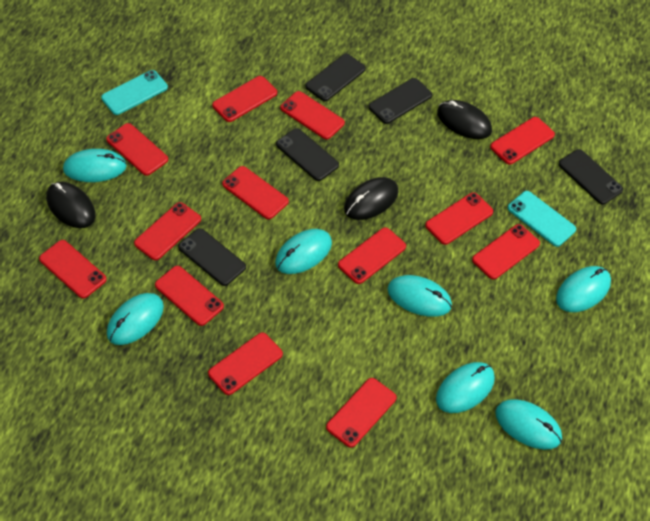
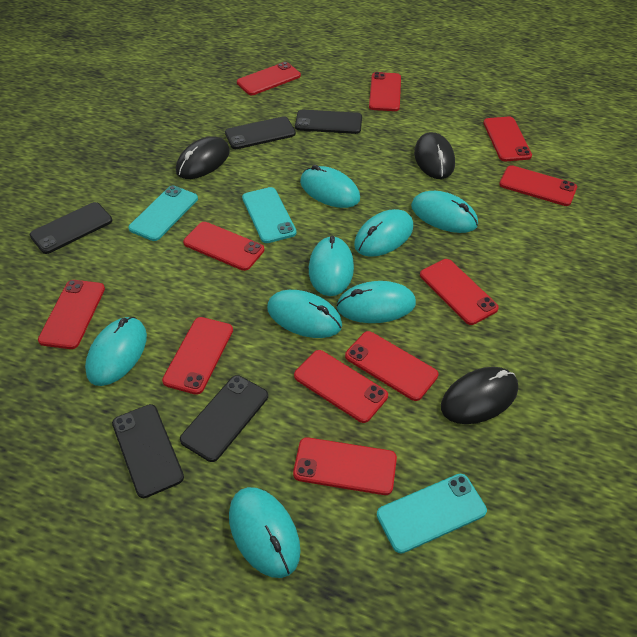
red phone: [39,240,107,298] [106,123,168,176] [134,202,201,260] [155,266,224,326] [208,332,283,395] [212,76,277,122] [222,166,289,219] [280,91,345,139] [326,378,397,448] [338,227,406,284] [425,192,493,245] [472,224,540,279] [490,117,555,165] = 13 -> [38,280,105,349] [162,317,233,395] [183,222,264,271] [237,62,301,95] [293,437,397,495] [294,350,388,423] [345,331,438,401] [369,72,401,111] [420,259,499,325] [483,117,532,161] [499,165,577,206] = 11
turquoise mouse: [63,149,127,182] [107,293,164,345] [275,229,332,274] [387,275,452,316] [436,362,495,413] [495,399,562,450] [556,266,611,312] = 7 -> [85,317,147,386] [229,487,301,578] [267,290,342,338] [300,165,360,208] [309,236,354,296] [336,281,416,323] [354,209,413,257] [411,191,478,233] = 8
turquoise phone: [101,70,168,115] [508,191,576,247] = 2 -> [128,186,198,241] [242,187,296,243] [377,474,487,554] = 3

